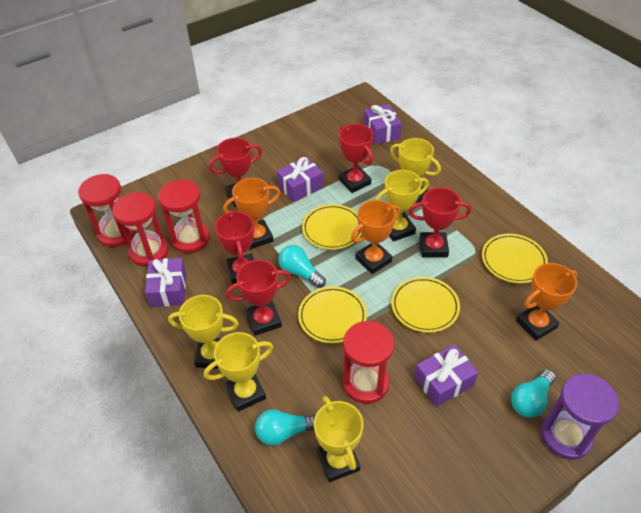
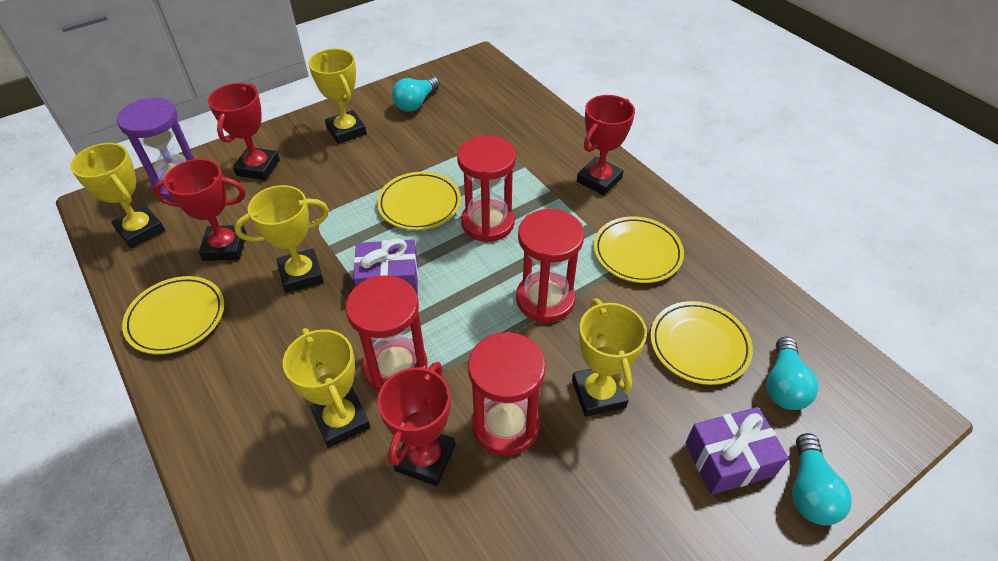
orange trophy: [223,178,281,250] [351,200,400,274] [516,263,578,341] = 3 -> none = 0
purple gift: [145,258,186,307] [277,157,323,202] [364,104,402,144] [415,344,478,407] = 4 -> [353,239,418,296] [685,407,789,495] = 2
red trophy: [209,138,262,207] [215,210,254,284] [226,260,291,336] [339,124,373,193] [409,187,471,257] = 5 -> [153,159,247,261] [208,83,280,180] [377,362,455,486] [577,95,635,195] = 4

